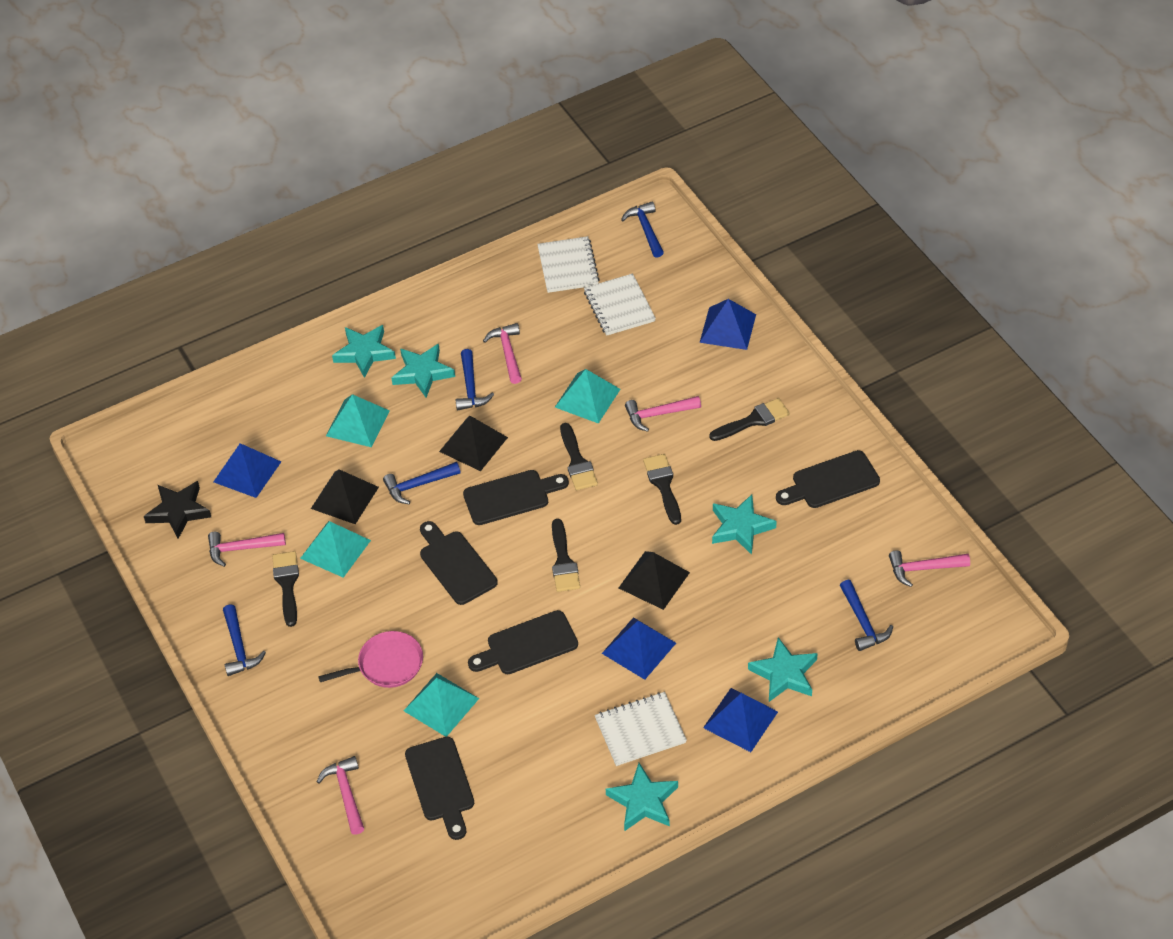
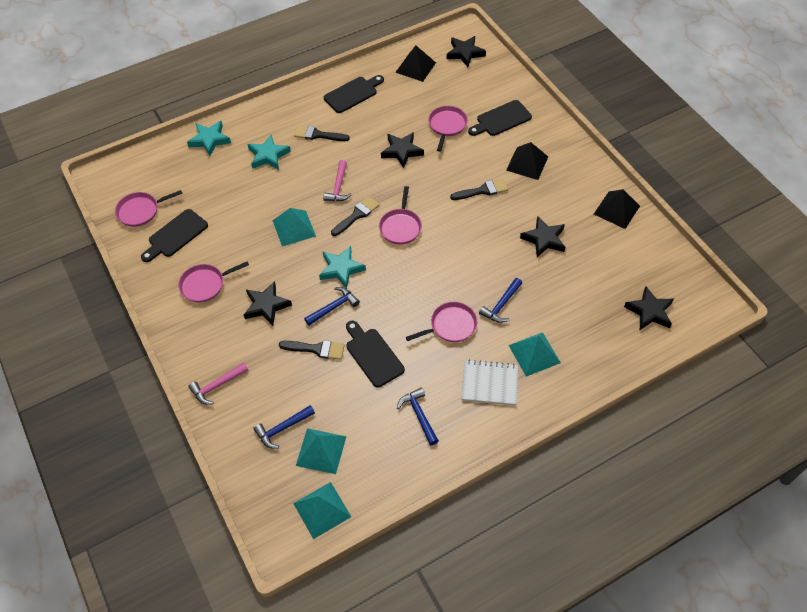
black brush: [272,551,299,627] [552,519,580,592] [560,423,598,490] [643,454,681,525] [709,398,790,441] = 5 -> [279,340,345,360] [294,125,350,141] [331,196,379,236] [450,178,508,200] = 4
black cutting board: [405,737,474,840] [420,521,498,605] [463,470,569,525] [468,610,578,674] [776,450,880,508] = 5 -> [141,209,208,262] [324,75,384,113] [346,321,405,388] [468,100,532,136] = 4
black star: [144,481,211,539] = 1 -> [244,281,292,326] [381,132,424,168] [446,36,486,67] [520,216,565,257] [624,286,674,330] = 5
blue hammer: [223,604,266,676] [383,462,461,504] [455,349,494,410] [621,201,664,258] [840,580,893,651] = 5 -> [253,405,315,449] [304,287,360,326] [397,387,439,445] [479,278,522,323] = 4
blue pyramid: [213,443,281,498] [602,617,676,680] [700,299,756,350] [703,688,778,752] = 4 -> none = 0
pink hammer: [208,532,286,567] [316,756,364,835] [483,323,522,384] [625,396,701,432] [889,550,970,587] = 5 -> [188,362,248,405] [323,160,352,201] = 2
pink pan: [318,631,423,688] = 1 -> [115,190,183,227] [178,261,249,302] [379,186,422,244] [406,302,477,342] [428,106,468,152] = 5
turquoise star: [332,325,396,378] [392,344,455,397] [606,763,678,831] [712,495,777,555] [748,637,818,702] = 5 -> [187,121,231,156] [248,135,291,170] [319,246,366,289] = 3
white notebook: [537,236,600,293] [584,273,656,336] [595,692,687,766] = 3 -> [461,360,518,406] = 1

